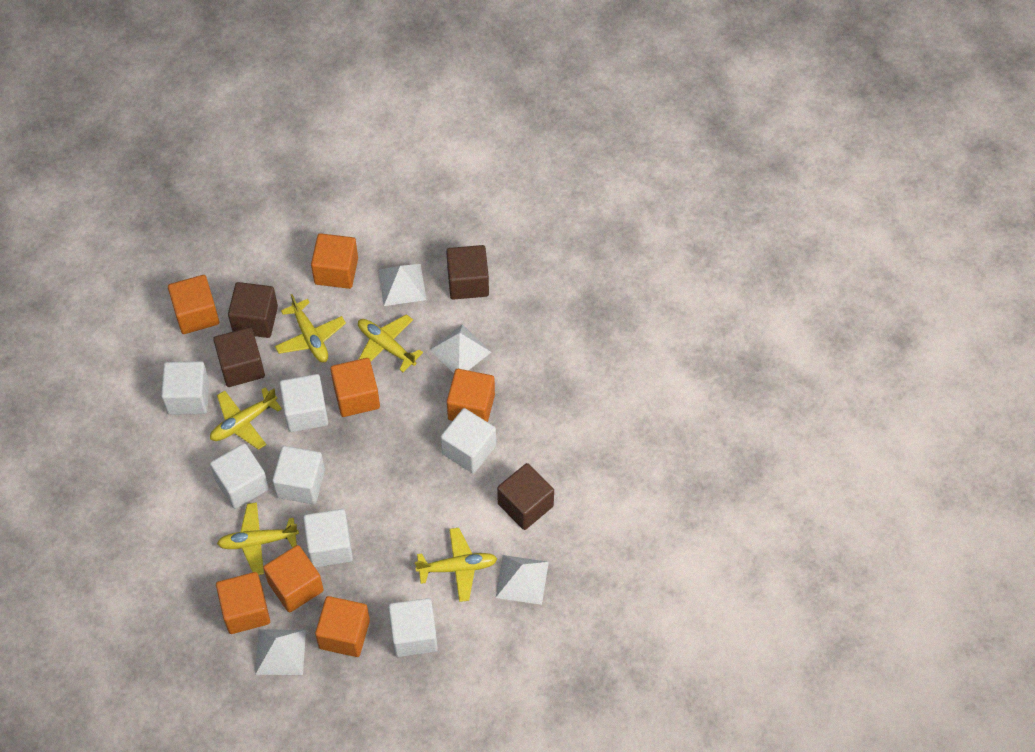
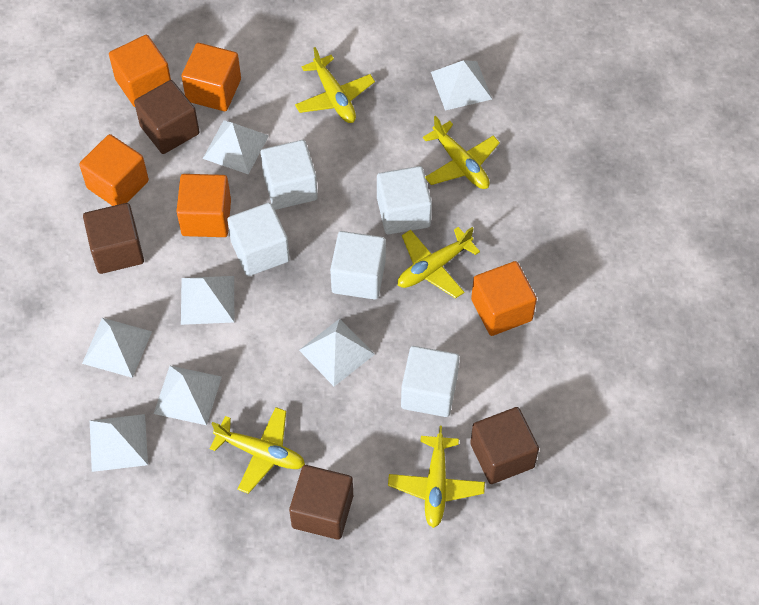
orange cube: [168,275,219,334] [216,572,270,634] [263,545,324,613] [311,233,358,289] [315,596,370,657] [330,358,380,417] [447,369,495,422] = 7 -> [79,134,149,206] [109,35,171,107] [176,174,231,237] [181,43,241,111] [471,261,537,336] = 5
white cube: [161,361,209,415] [210,443,269,509] [272,446,325,504] [279,374,328,432] [303,509,353,568] [389,598,438,657] [441,408,496,473] = 7 -> [227,203,290,276] [260,140,318,210] [330,231,386,300] [377,166,432,235] [401,346,460,417] = 5
white pyramid: [255,629,306,675] [378,264,426,306] [430,324,491,373] [496,555,549,605] = 4 -> [82,318,152,378] [90,414,148,472] [154,366,222,425] [181,276,234,325] [203,120,269,175] [299,319,375,386] [431,60,492,111] = 7

